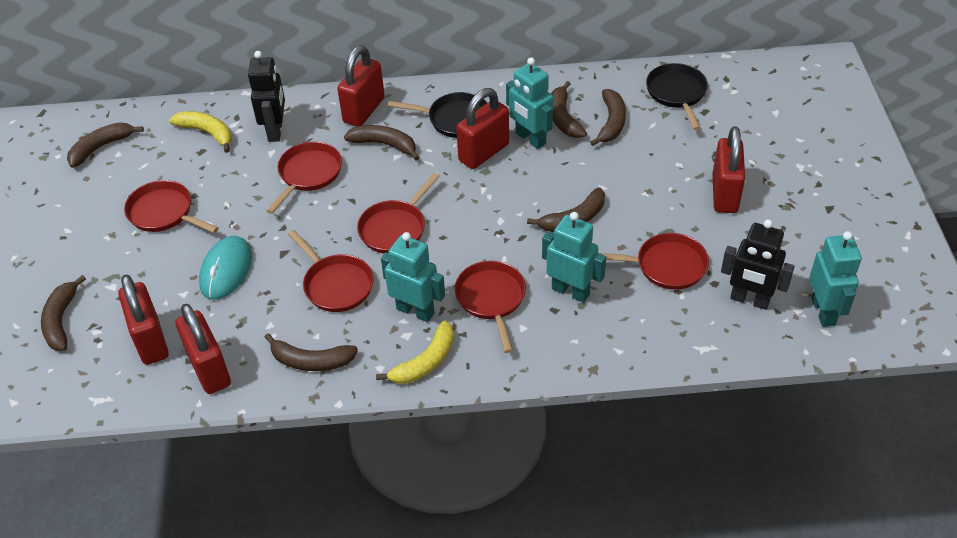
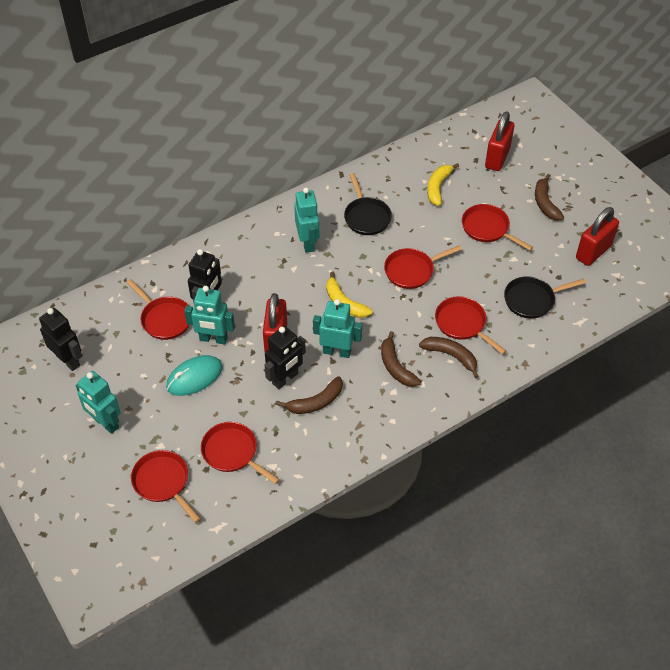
black robot: [248,51,285,142] [721,219,794,310] = 2 -> [39,308,82,371] [188,249,222,302] [265,326,306,389] = 3
brown banana: [41,275,86,351] [67,122,144,168] [264,333,358,371] [344,125,419,161] [527,187,605,232] [551,81,587,138] [590,89,626,146] = 7 -> [277,376,343,414] [381,331,421,387] [419,337,479,378] [535,174,564,221] = 4
red padlock: [118,274,169,365] [175,304,231,394] [337,45,385,126] [456,88,509,169] [712,126,745,213] = 5 -> [263,293,287,352] [485,111,514,171] [576,207,619,266] = 3

